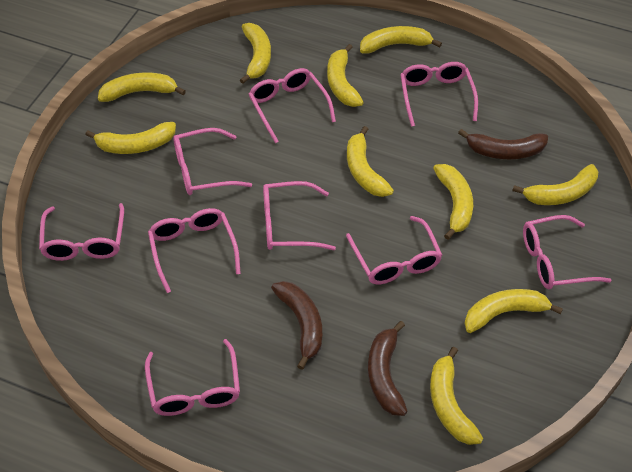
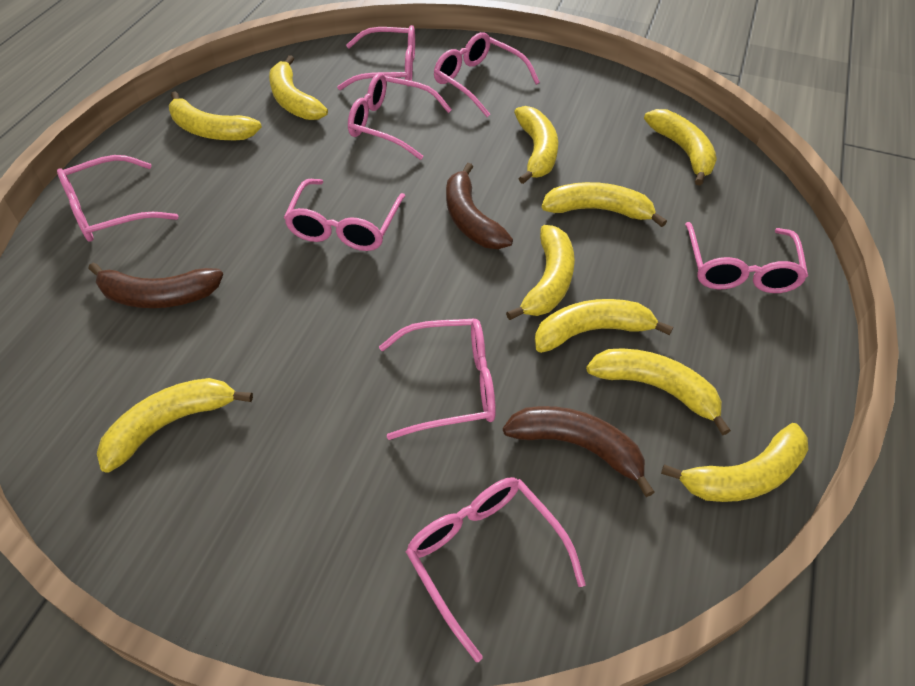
pink glasses: [39,203,124,261] [145,339,240,416] [148,208,241,293] [173,128,252,195] [249,68,336,143] [263,181,336,250] [346,216,442,284] [400,62,478,127] [523,215,612,289] = 9 -> [57,155,178,242] [284,179,405,251] [337,25,415,90] [348,73,452,160] [379,319,496,440] [406,477,586,662] [434,32,540,117] [685,222,808,293] = 8

